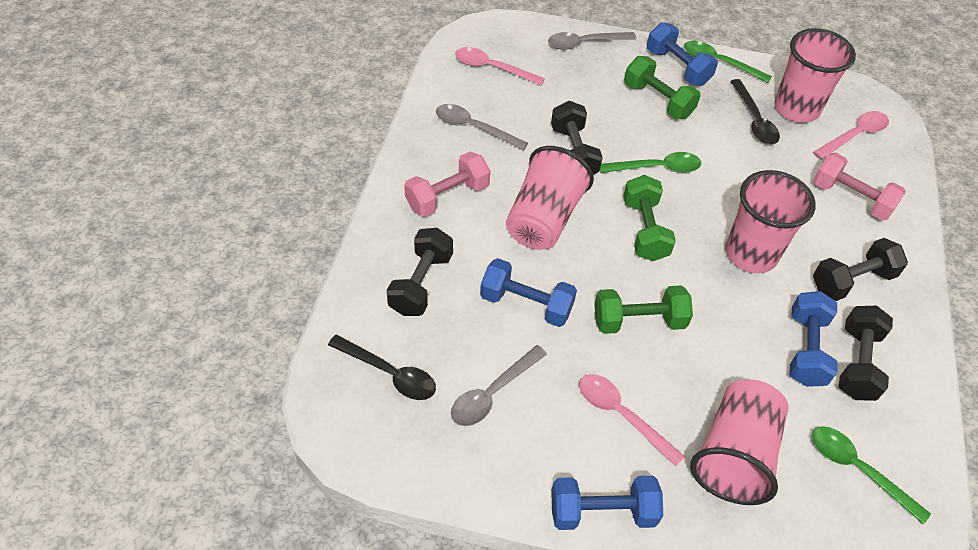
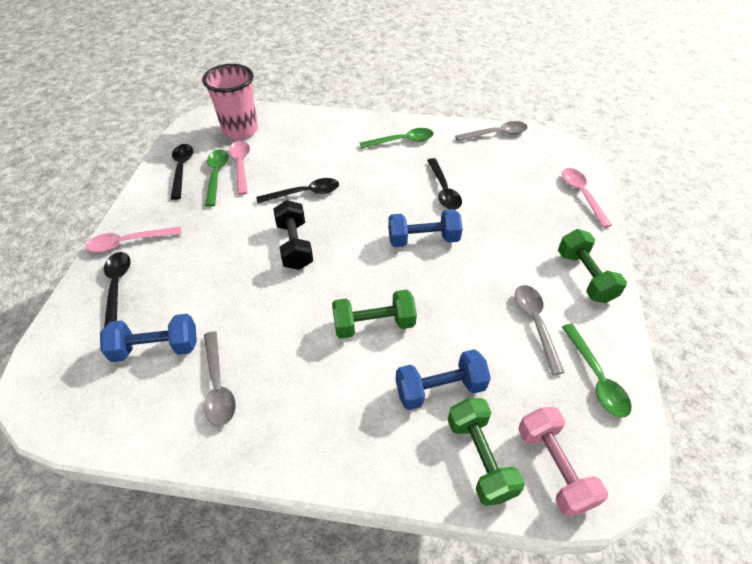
black dumbbell: [387,228,453,316] [551,101,603,175] [813,238,908,301] [839,306,893,401] = 4 -> [273,200,313,270] = 1
black spoon: [328,335,436,400] [730,79,780,144] = 2 -> [104,252,131,327] [171,144,193,200] [256,178,339,204] [427,158,462,210] = 4
blue dumbbell: [480,258,577,327] [551,476,663,530] [647,22,718,86] [789,291,837,387] = 4 -> [100,314,197,362] [388,209,463,247] [396,349,491,410] = 3
pink cup: [506,146,594,250] [690,379,789,505] [726,170,816,273] [774,28,856,123] = 4 -> [202,64,258,140] = 1
pink dumbbell: [404,152,490,217] [813,153,906,221] = 2 -> [518,407,608,517] = 1

